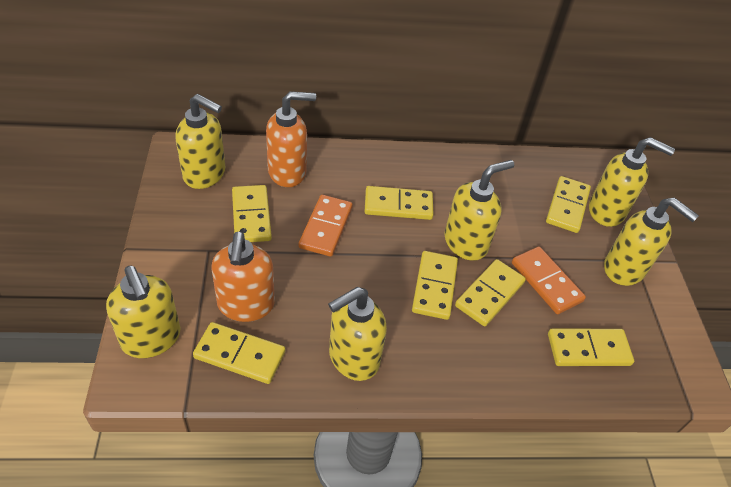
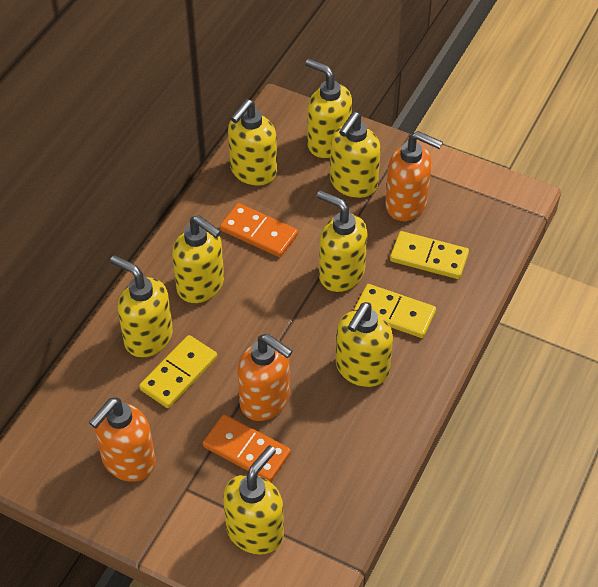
orange soap dispenser: [212,231,275,322] [266,91,316,187] = 2 -> [89,397,156,482] [237,334,293,421] [385,131,443,221] = 3
yellow domino: [193,322,285,384] [232,185,272,242] [365,186,434,220] [412,251,458,320] [455,259,526,326] [546,176,591,233] [548,328,634,366] = 7 -> [139,335,217,408] [354,284,436,338] [390,231,469,279] = 3
yellow soap dispenser: [106,266,180,358] [175,94,225,189] [328,287,387,381] [444,160,514,261] [589,137,675,227] [604,197,699,286] = 6 -> [110,255,173,358] [172,215,224,303] [223,445,284,555] [228,99,277,186] [305,59,352,158] [317,190,368,292] [330,112,381,198] [336,302,393,387] = 8

